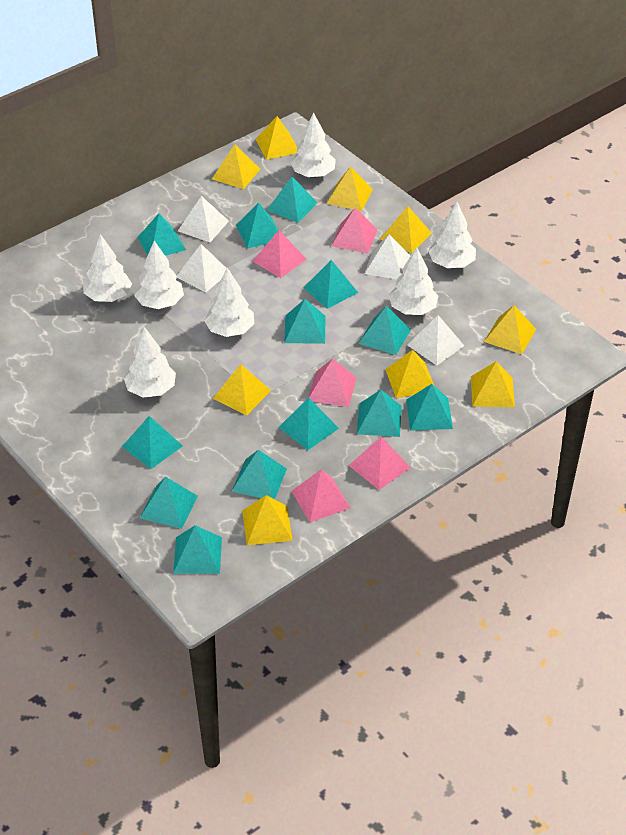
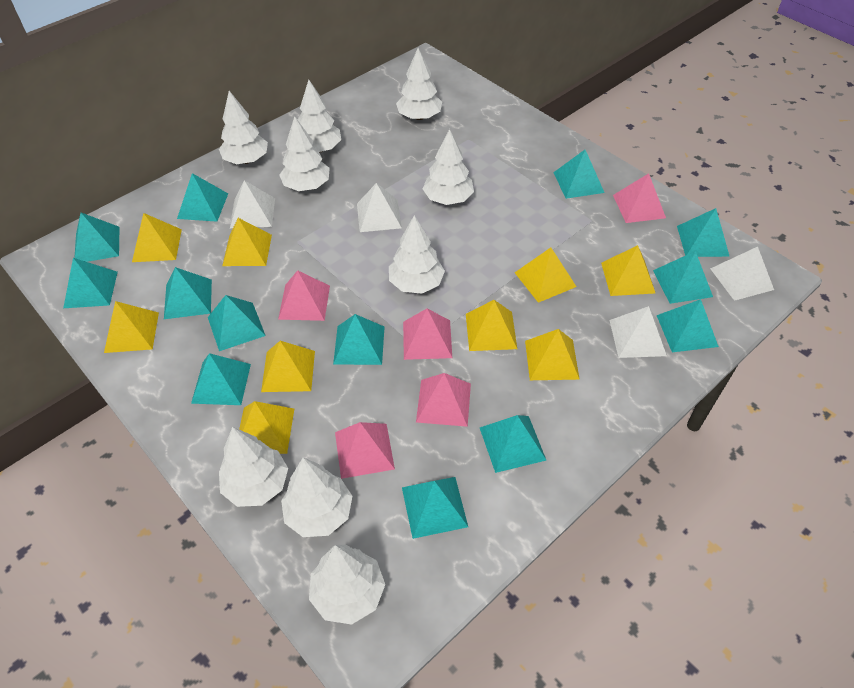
white tree: [83,234,132,302] [124,327,176,397] [134,241,184,309] [204,268,254,337] [291,112,336,178] [389,247,438,315] [428,202,476,268] = 7 -> [219,91,268,164] [219,427,288,507] [279,116,330,191] [281,457,352,537] [298,80,341,153] [309,545,385,625] [389,215,445,294] [396,48,442,120] [423,129,474,205] = 9

